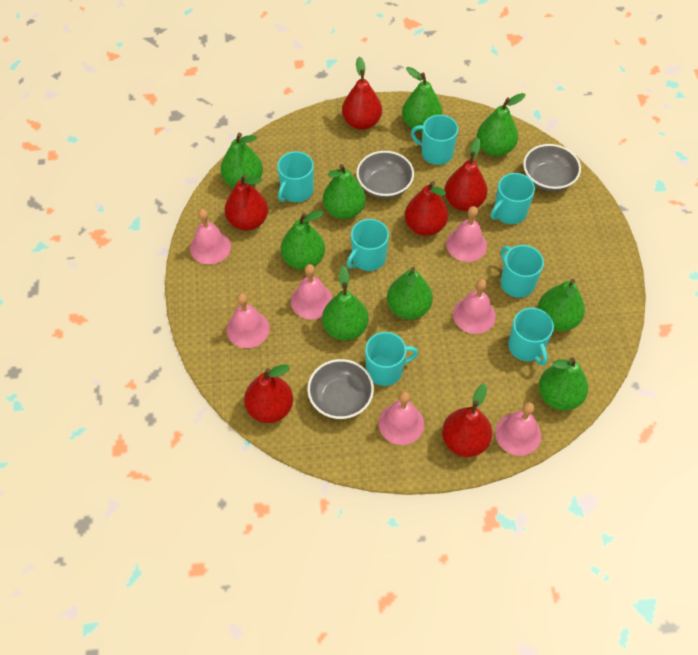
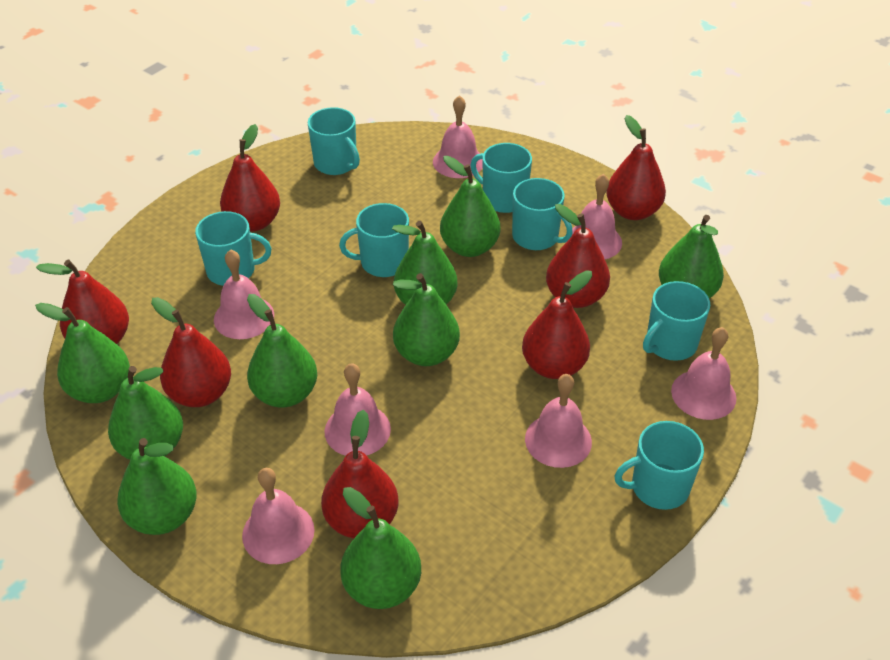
grey bowl: [307,359,374,419] [356,151,414,199] [523,144,581,191] = 3 -> none = 0
red pear: [224,174,268,231] [244,364,293,423] [342,57,382,130] [405,181,448,236] [442,384,492,457] [445,138,488,211] = 6 -> [36,260,129,344] [151,297,231,407] [220,124,280,232] [321,410,398,538] [522,270,592,379] [546,204,610,308] [606,115,666,220] = 7

